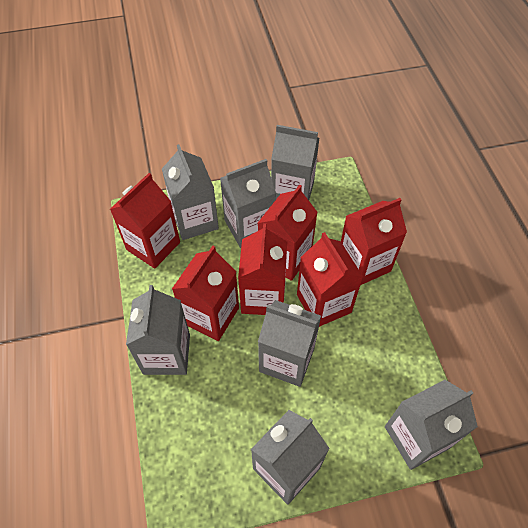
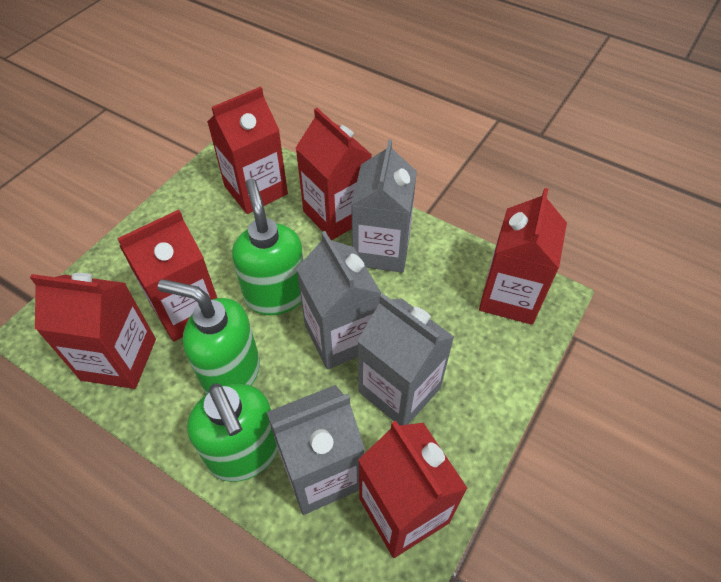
green soap dispenser: none = 0 -> [158,279,260,394] [187,383,278,482] [232,179,304,315] = 3
grey carton: [126,285,190,375] [162,144,219,240] [220,159,276,248] [251,410,330,505] [258,300,321,387] [271,125,319,200] [385,380,478,470] = 7 -> [266,385,365,515] [296,231,382,370] [351,139,417,273] [358,293,454,426] = 4

